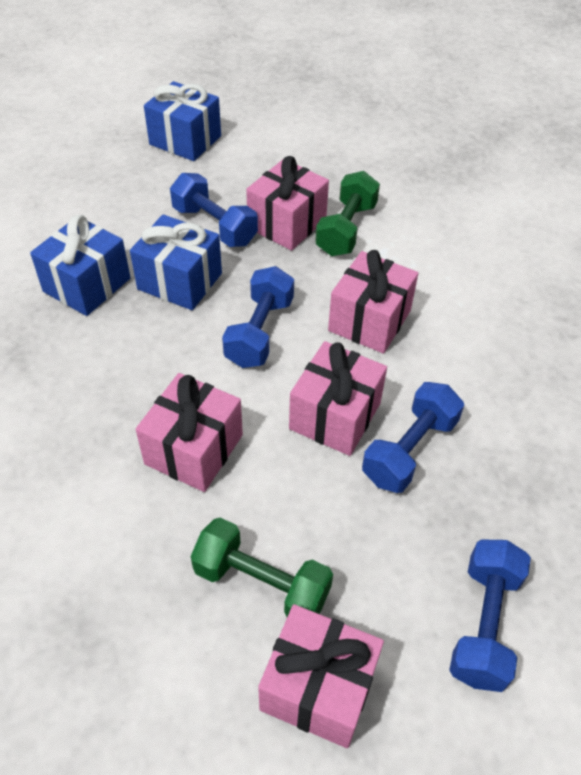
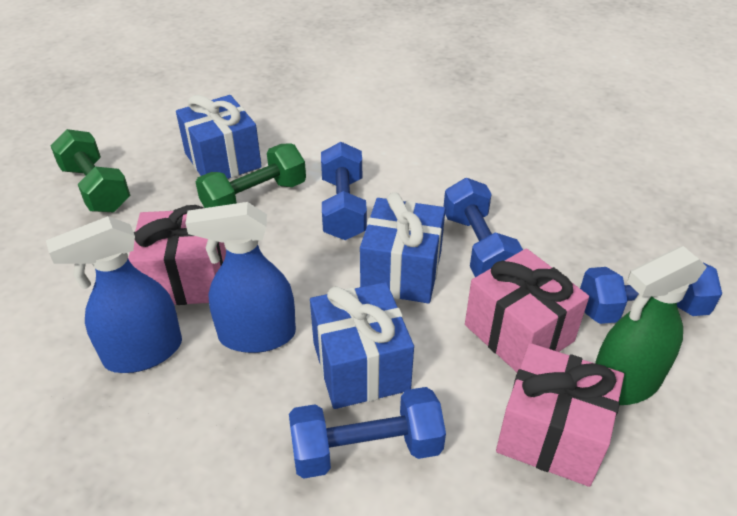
blue spray bottle: none = 0 -> [46,216,182,373] [186,202,296,353] = 2
green spray bottle: none = 0 -> [595,246,707,405] = 1
pink gift: [136,373,243,492] [246,156,329,251] [258,604,384,748] [289,341,387,456] [328,250,418,354] = 5 -> [128,205,226,305] [465,248,589,372] [496,343,624,487] = 3

